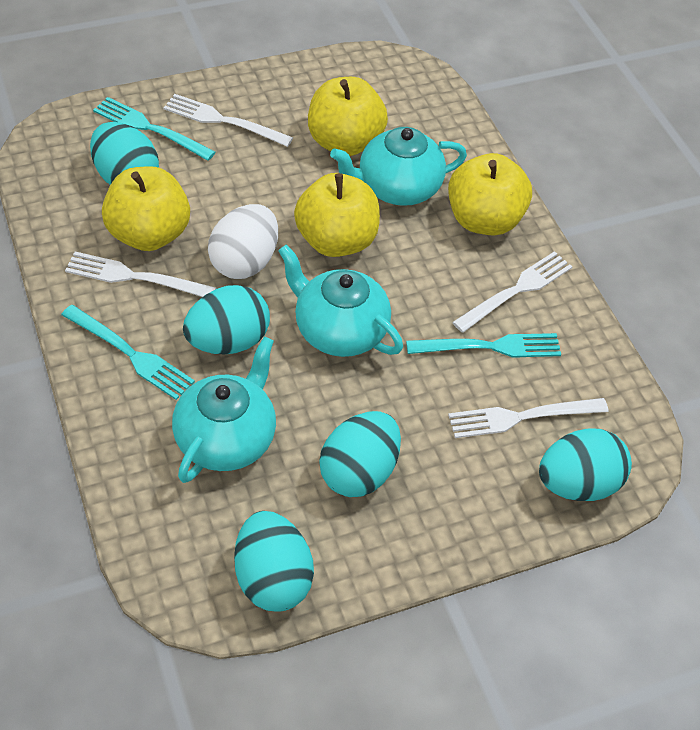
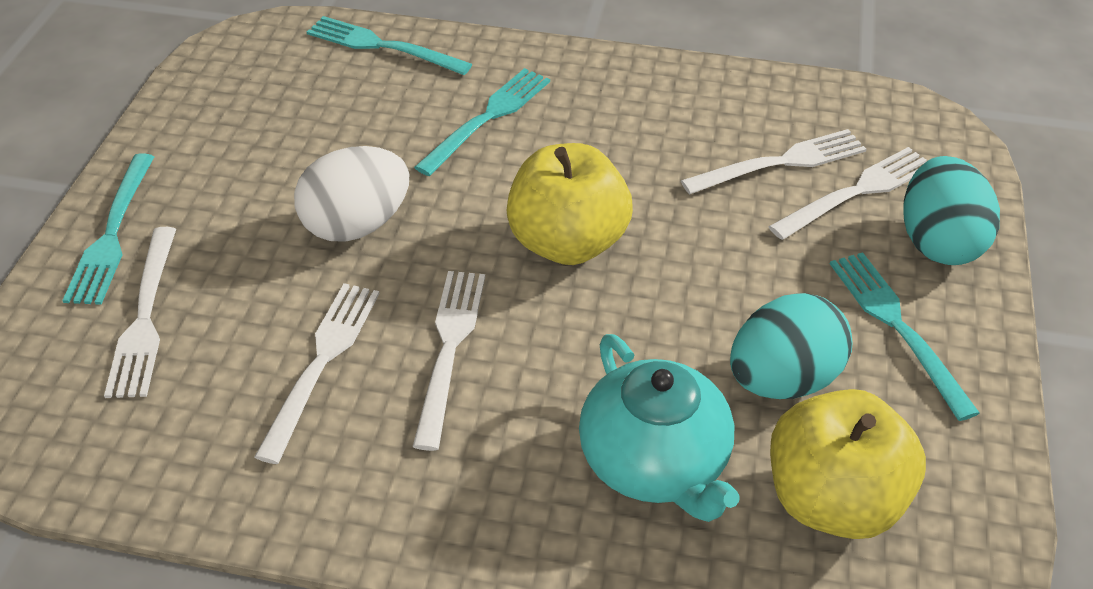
turquoise egg: [90,122,159,185] [183,285,270,355] [234,511,314,612] [319,411,401,497] [539,428,632,501] = 5 -> [730,293,853,399] [903,156,1000,265] = 2
turquoise fork: [61,305,195,400] [93,97,216,161] [406,333,561,358] = 3 -> [62,153,154,305] [307,16,472,75] [414,68,550,176] [830,252,980,421] = 4
turquoise teapot: [172,336,276,483] [278,245,403,357] [330,127,467,206] = 3 -> [579,334,740,522] = 1
white fork: [65,252,216,297] [164,94,293,147] [448,398,608,438] [452,251,573,333] = 4 -> [104,227,176,398] [254,283,380,464] [413,271,485,451] [681,129,866,194] [768,147,927,240] = 5
yellow apple: [102,166,190,251] [294,173,380,257] [308,77,388,156] [448,153,532,236] = 4 -> [507,143,633,265] [770,389,926,539] = 2

